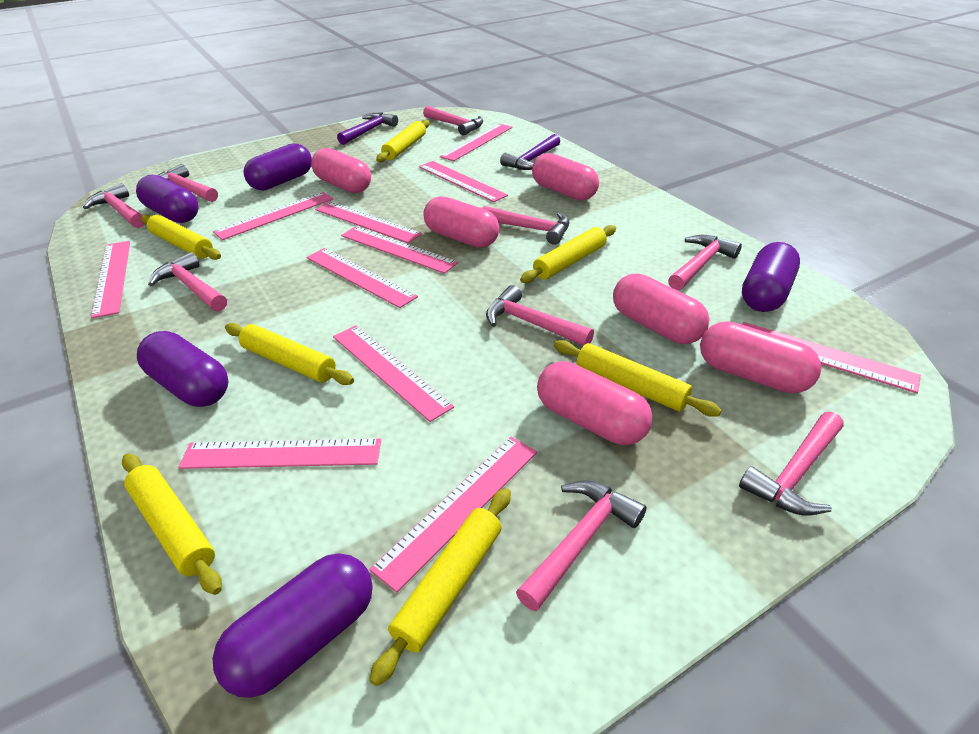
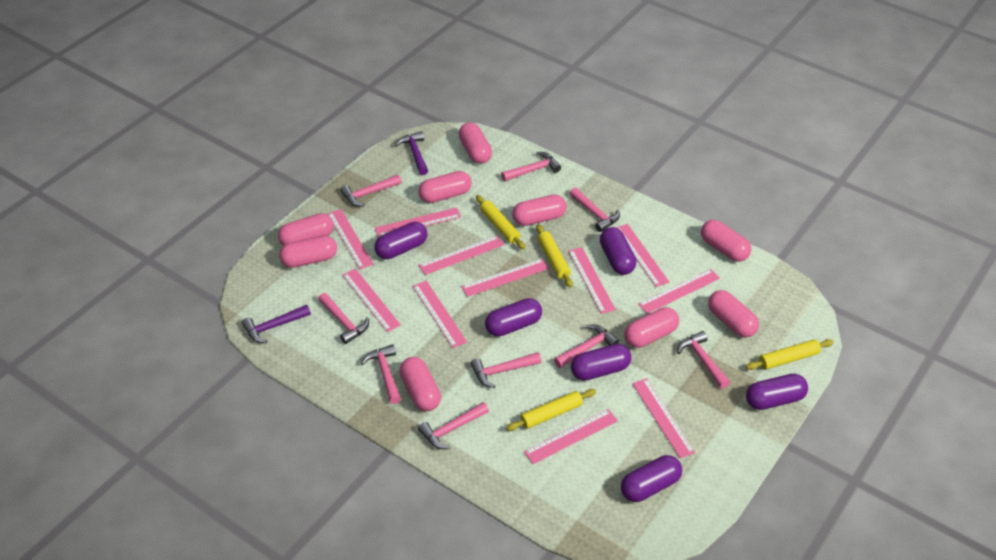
pink capsule: [311,148,371,193] [423,196,499,248] [532,153,599,201] [537,361,652,445] [613,274,709,344] [700,321,822,393] = 6 -> [278,213,334,246] [279,235,337,268] [400,357,441,411] [418,171,471,203] [458,122,492,164] [512,194,567,226] [624,307,679,348] [701,220,751,262] [708,290,759,338] = 9
purple capsule: [136,175,199,223] [137,331,228,407] [213,553,373,698] [244,143,312,191] [742,242,800,312] = 5 -> [374,222,427,259] [485,298,542,337] [571,344,631,381] [600,227,636,275] [621,455,682,502] [746,374,808,410] = 6
yellow rolling pin: [122,454,222,595] [141,214,221,260] [225,323,354,385] [369,488,511,686] [376,120,429,162] [520,225,616,283] [554,340,721,417] = 7 -> [476,195,525,249] [506,389,596,431] [536,224,573,287] [746,339,834,370] = 4

